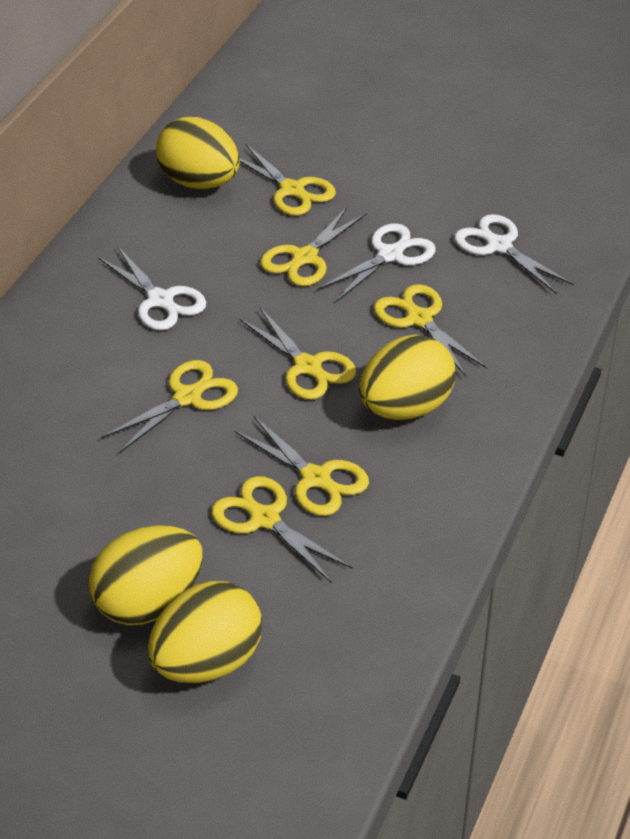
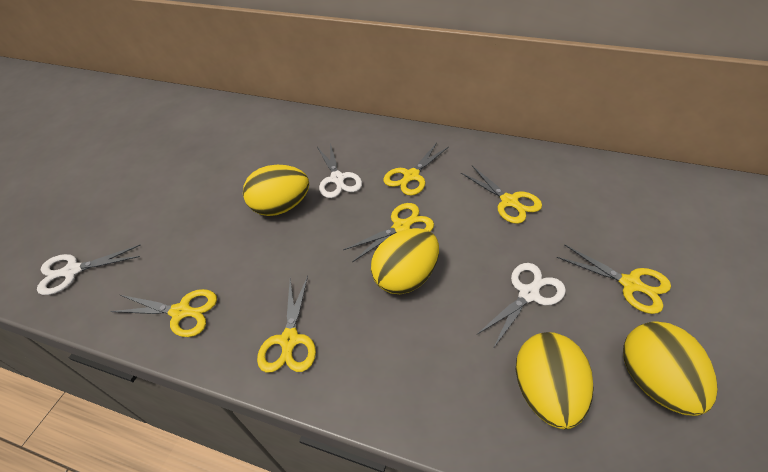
yellow scissors: [101,360,238,453] [211,476,352,583] [234,416,369,516] [240,144,336,216] [240,308,356,400] [260,207,367,286] [374,284,487,376] = 7 -> [110,289,217,337] [257,276,316,372] [343,203,434,262] [383,143,449,196] [461,166,542,224] [557,244,671,314] = 6

